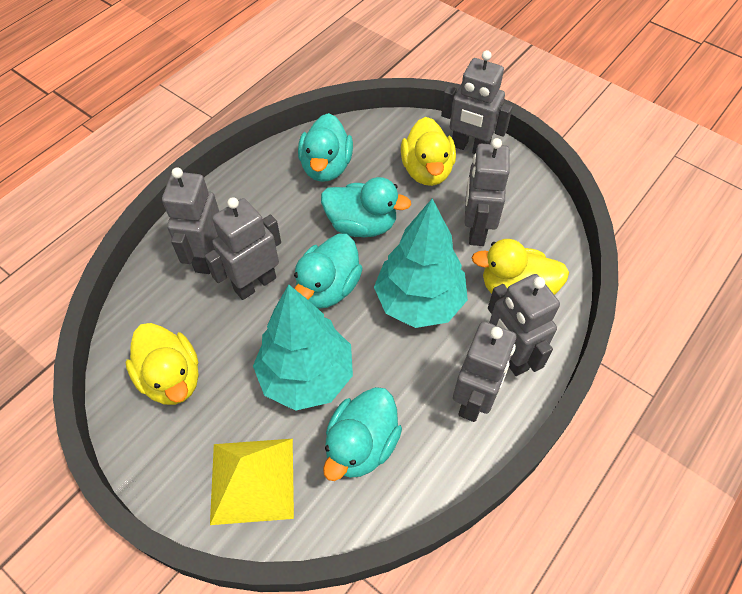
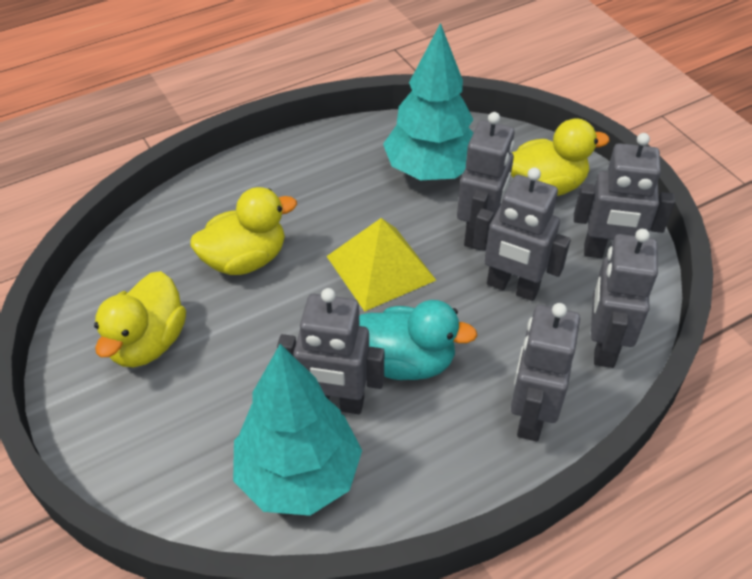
turquoise duck: [294,234,363,309] [298,113,353,182] [321,177,411,237] [323,387,402,481] = 4 -> [359,300,478,380] = 1

